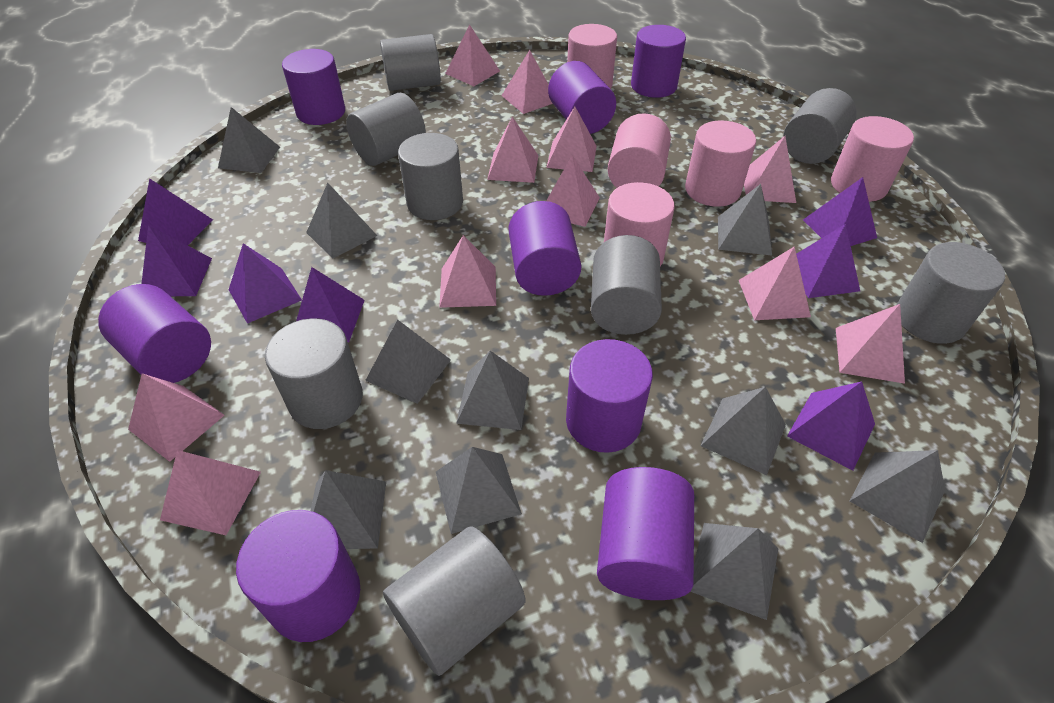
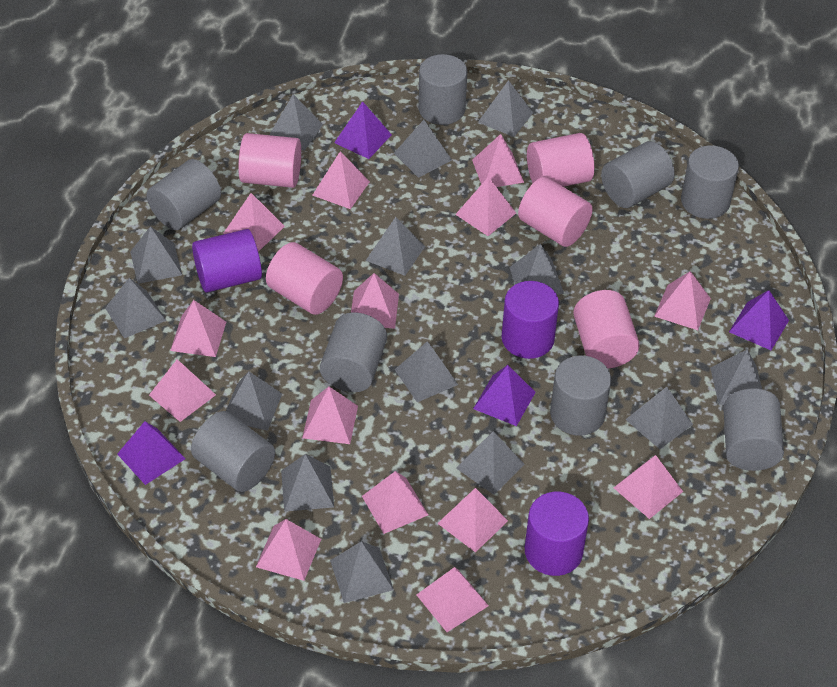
grey pyramid: [218,107,280,173] [306,183,377,259] [311,470,386,549] [365,320,451,404] [436,447,522,534] [456,351,529,430] [690,523,778,620] [701,387,786,475] [718,184,772,256] [850,450,945,543] = 10 -> [105,278,166,338] [130,226,182,284] [226,371,282,431] [269,94,323,151] [281,454,334,512] [330,541,394,603] [365,217,425,276] [394,120,452,178] [395,341,458,402] [456,431,524,495] [478,80,533,137] [509,244,564,295] [625,387,693,449] [710,349,762,405] = 14
pink pyramid: [128,374,224,462] [160,450,261,535] [439,235,496,308] [445,25,500,86] [487,117,539,183] [501,50,553,114] [546,107,597,172] [546,155,600,227] [739,246,811,320] [744,136,796,203] [836,304,905,384] = 11 -> [149,359,216,422] [170,300,226,357] [224,193,285,252] [256,519,321,581] [302,387,358,444] [312,151,370,209] [351,273,399,329] [362,471,428,534] [417,567,489,632] [437,488,508,553] [455,177,516,236] [472,134,524,187] [614,455,683,519] [654,271,711,330] = 14
purple cylinder: [98,284,211,383] [236,510,360,642] [282,49,345,125] [509,201,582,296] [548,61,616,134] [566,339,653,453] [597,467,694,600] [631,25,686,98] = 8 -> [192,229,262,292] [501,281,559,359] [525,492,589,576] = 3
purple pyramid: [138,178,213,246] [141,225,212,296] [229,243,302,324] [296,267,365,342] [787,381,875,471] [796,224,860,298] [803,177,877,246] = 7 -> [117,421,186,485] [334,101,392,159] [473,365,536,426] [729,290,789,350] = 4

